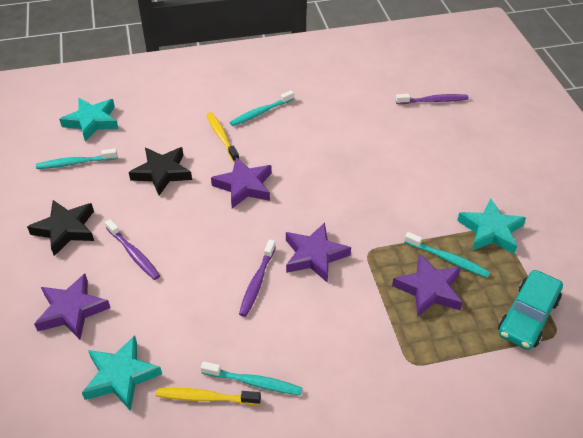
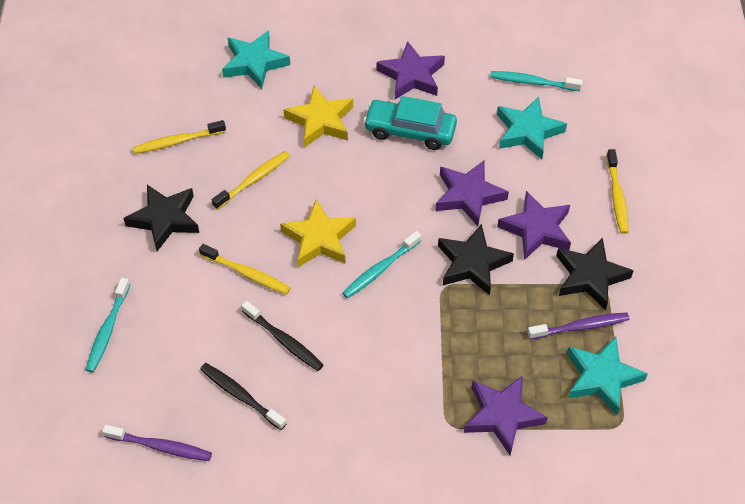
black star: [27,200,94,256] [129,147,192,195] = 2 -> [123,185,199,251] [438,224,514,295] [557,238,634,310] = 3
black toothbrush: none = 0 -> [200,363,287,430] [241,301,323,371] = 2
purple toothbrush: [105,219,160,280] [239,239,276,317] [396,94,469,104] = 3 -> [102,425,212,461] [527,313,630,340] = 2
turquoise toothbrush: [36,148,117,169] [201,361,302,395] [230,90,294,126] [404,232,490,278] = 4 -> [86,278,130,372] [342,231,421,299] [490,71,582,91] = 3
yellow star: none = 0 -> [280,199,356,267] [283,86,353,147] = 2
yellow toothbrush: [156,388,261,405] [206,112,239,162] = 2 -> [133,120,226,154] [199,244,291,294] [212,151,290,210] [606,149,629,234] = 4

